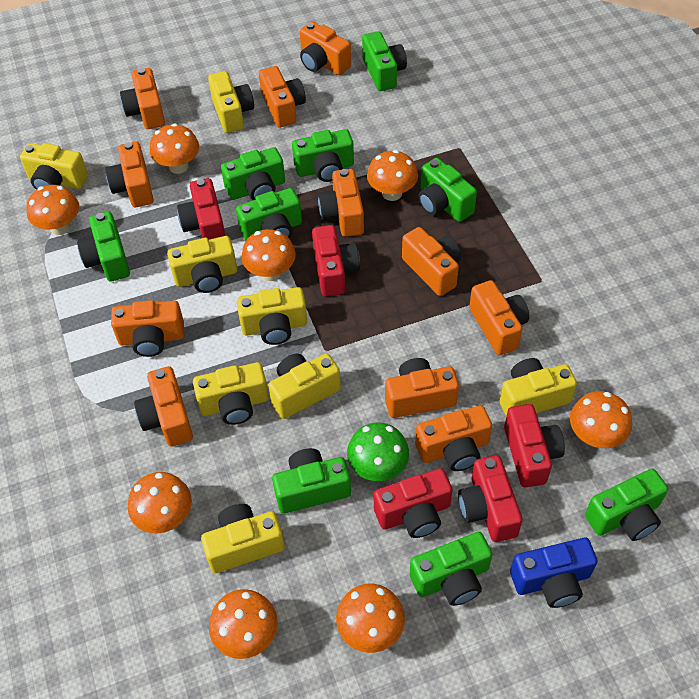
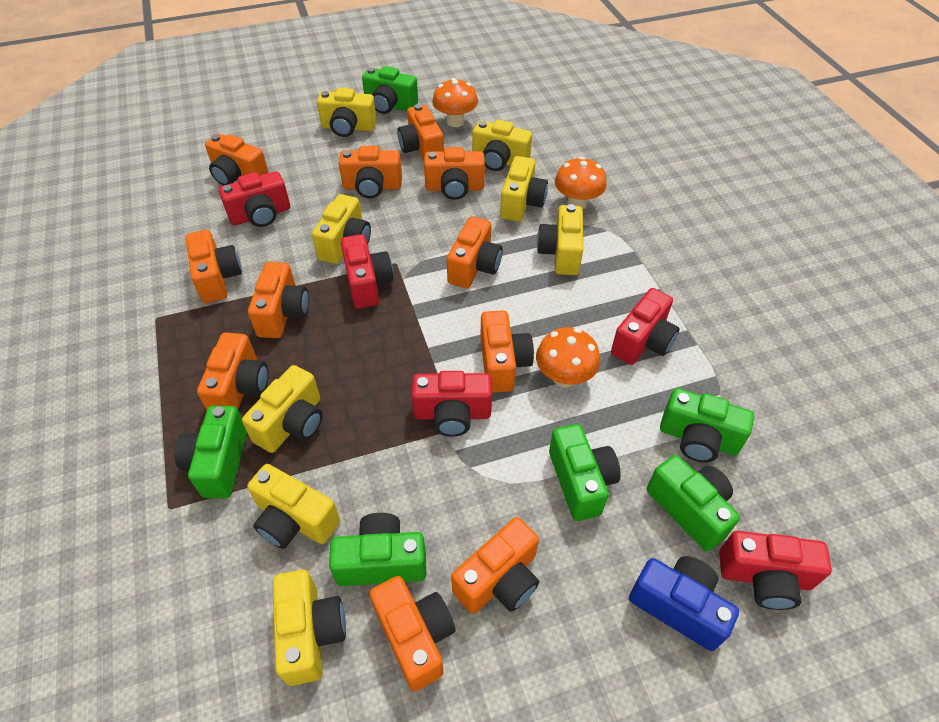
green camera: [77,211,130,282] [221,147,285,200] [236,188,302,241] [272,448,351,514] [292,129,354,182] [362,31,407,91] [410,532,492,606] [418,158,477,222] [585,469,668,541] = 9 -> [174,406,247,498] [329,513,426,586] [362,66,418,114] [549,424,621,521] [647,455,740,551] [660,388,754,462] = 6
green mushroom: [347,422,409,481] = 1 -> none = 0
orange mushroom: [26,185,79,235] [128,472,192,534] [150,123,199,174] [209,589,278,659] [241,229,296,281] [336,583,405,653] [367,150,418,201] [570,391,632,448] = 8 -> [432,78,478,127] [536,327,600,388] [555,157,607,210] = 3

